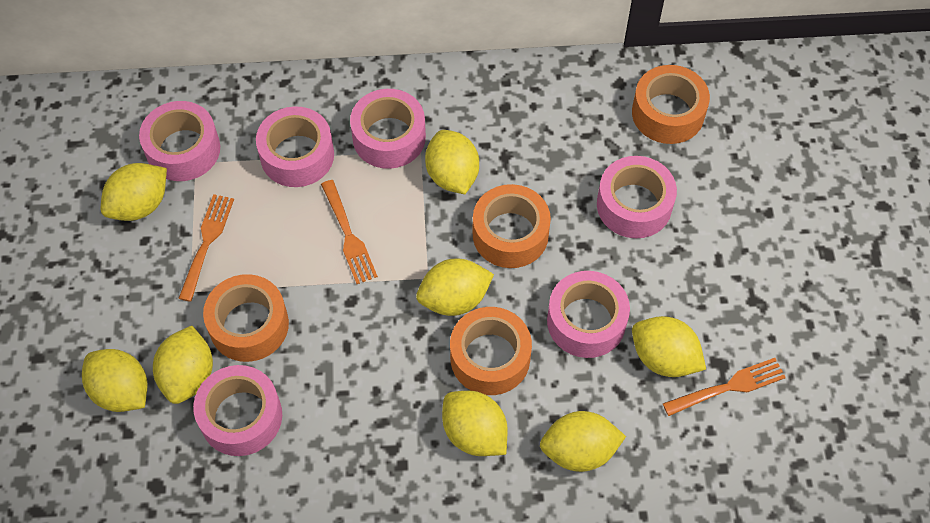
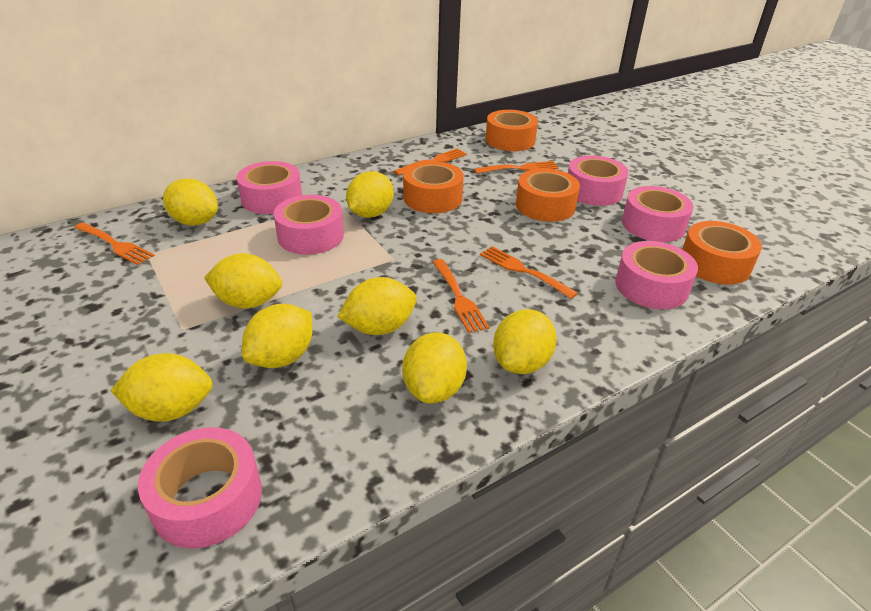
orange fork: [178,194,234,302] [321,180,378,284] [663,358,786,416] = 3 -> [74,222,155,265] [394,149,467,175] [433,259,490,333] [474,161,559,174] [480,246,578,299] = 5

